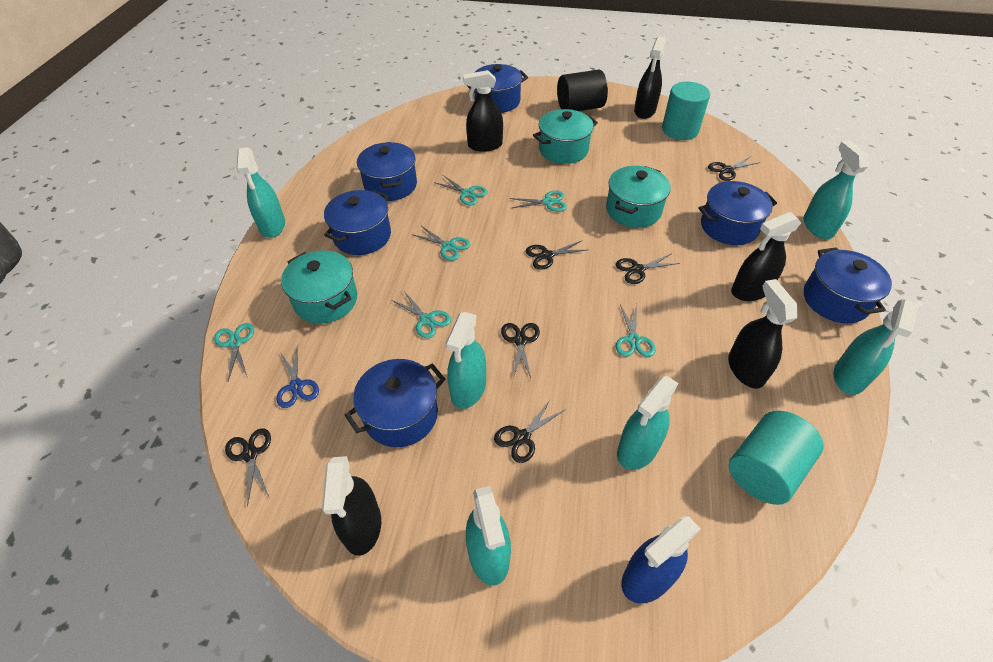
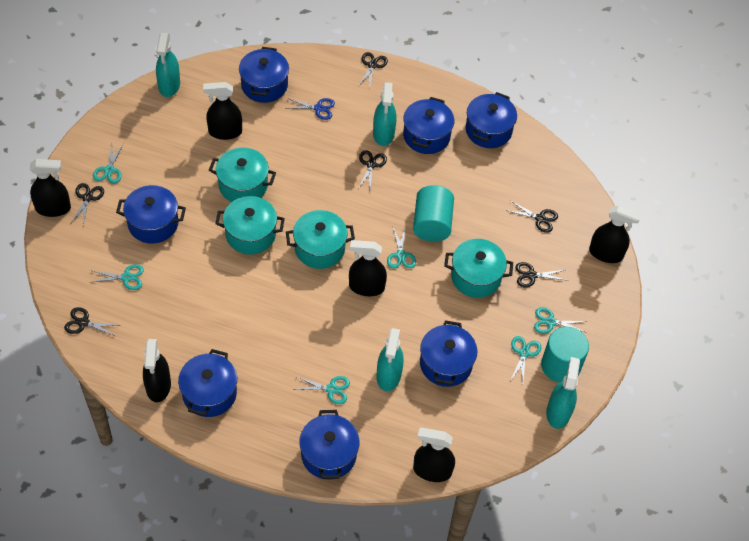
black cylinder: [557,70,608,111] = 1 -> none = 0
black spray bottle: [322,456,381,556] [463,70,503,152] [634,37,666,119] [728,279,798,389] [731,212,801,301] = 5 -> [30,159,71,217] [143,339,171,402] [203,82,242,140] [349,240,387,296] [413,428,455,482] [589,205,641,263] = 6
blue pot: [324,190,391,255] [345,359,445,447] [357,142,417,201] [467,64,528,113] [699,181,777,245] [804,247,892,323] = 6 -> [116,185,186,244] [178,349,237,417] [239,47,289,103] [299,410,360,480] [403,97,454,154] [420,320,477,387] [465,92,517,148] = 7
blue spray bottle: [622,516,701,603] = 1 -> none = 0
turquoise pot: [281,250,357,324] [533,109,598,164] [606,166,671,228] = 3 -> [209,148,276,202] [215,196,285,255] [286,210,355,269] [444,239,513,298] = 4
turquoise spray bottle: [236,147,285,238] [446,312,486,409] [466,486,511,586] [617,376,679,470] [803,141,869,239] [833,299,919,395] = 6 -> [156,33,180,97] [373,82,396,146] [377,328,404,391] [546,357,580,429] = 4

